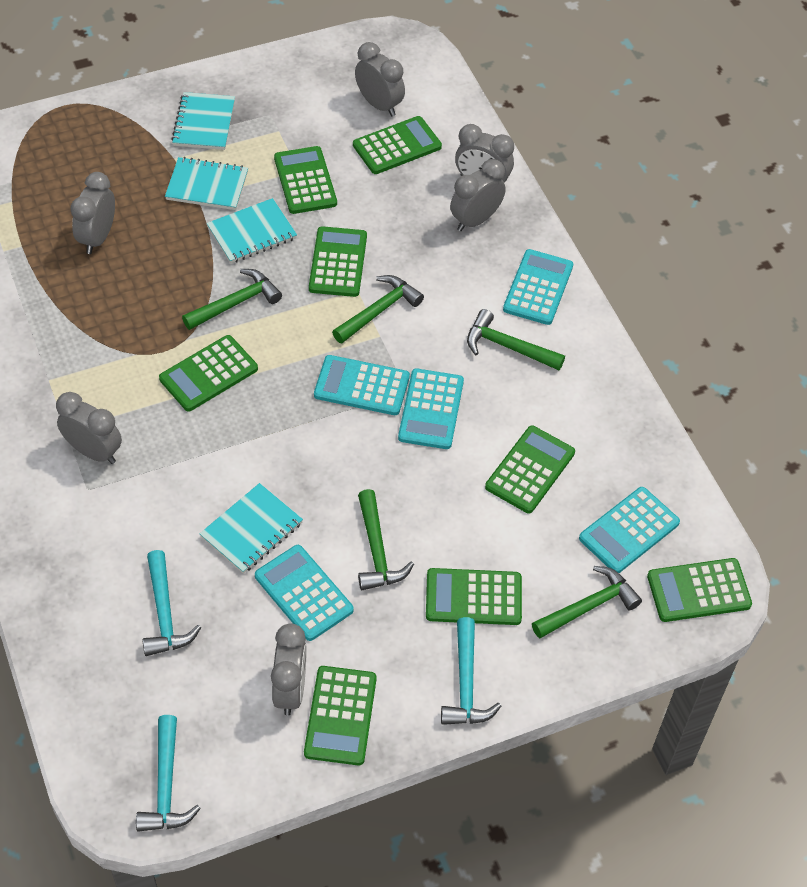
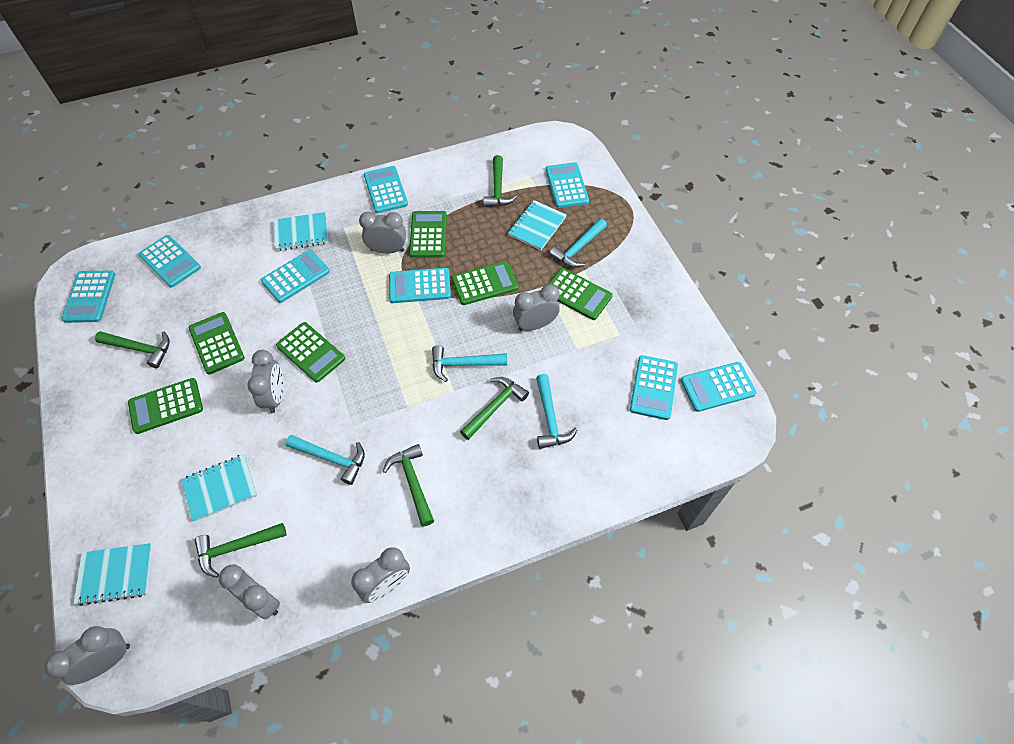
green calculator: [159,335,258,411] [274,146,337,214] [304,666,377,765] [309,226,367,297] [353,116,442,174] [426,568,522,625] [485,426,575,513] [647,558,752,622] = 8 -> [128,378,203,434] [189,312,245,375] [276,322,345,382] [409,211,447,258] [451,261,519,305] [548,268,613,320] = 6
turquoise calculator: [255,545,354,641] [314,355,410,415] [398,368,464,449] [503,249,573,325] [579,487,680,573] = 5 -> [62,270,115,323] [138,235,201,287] [261,250,330,303] [364,166,408,213] [389,268,451,303] [546,162,589,208] [630,355,678,420] [681,362,757,412] = 8
turquoise hammer: [136,715,201,832] [142,550,201,656] [441,617,501,725] = 3 -> [286,435,365,485] [432,345,507,382] [536,374,578,449] [549,219,607,268] = 4

